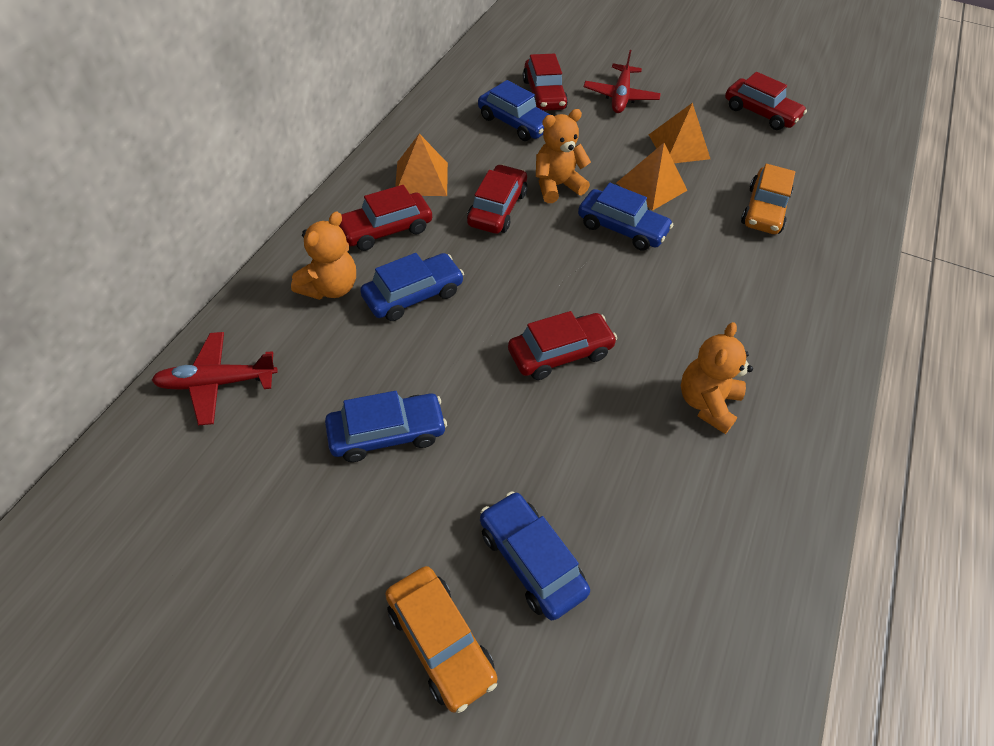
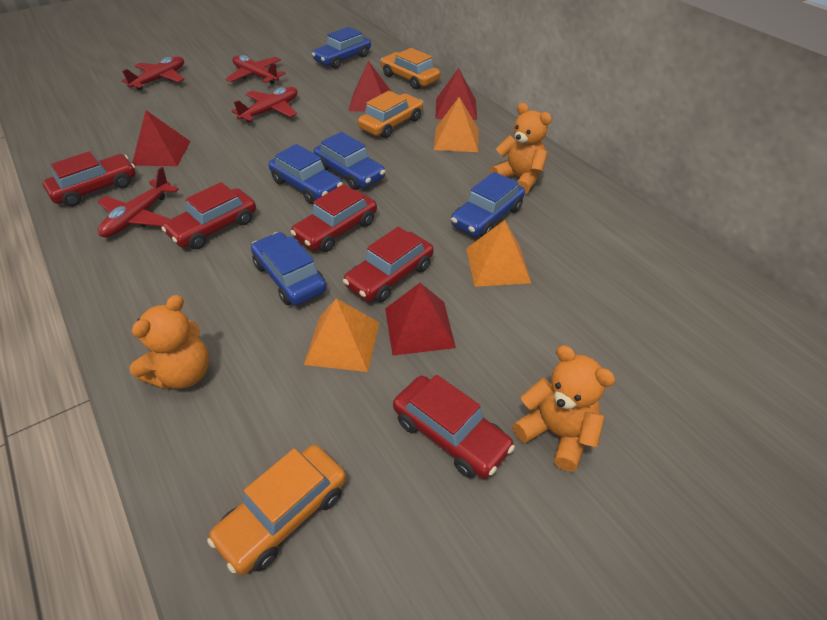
orange car: [385,566,497,713] [741,164,795,234] = 2 -> [207,445,346,575] [358,91,423,138] [381,48,440,89] = 3
red plane: [151,332,278,425] [584,50,661,113] = 2 -> [97,167,179,237] [122,56,184,90] [226,55,286,84] [232,87,298,122] = 4
red pyramid: none = 0 -> [132,110,191,166] [348,61,392,112] [385,283,456,355] [435,68,477,120] = 4

